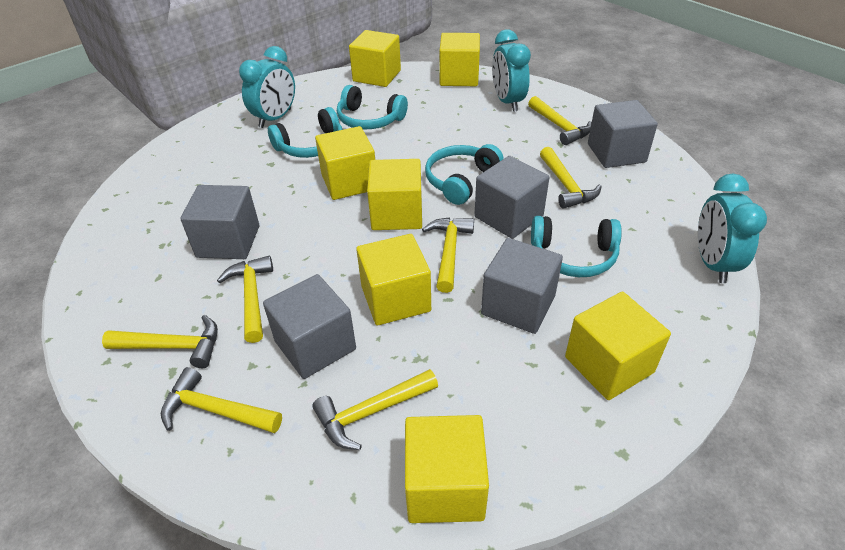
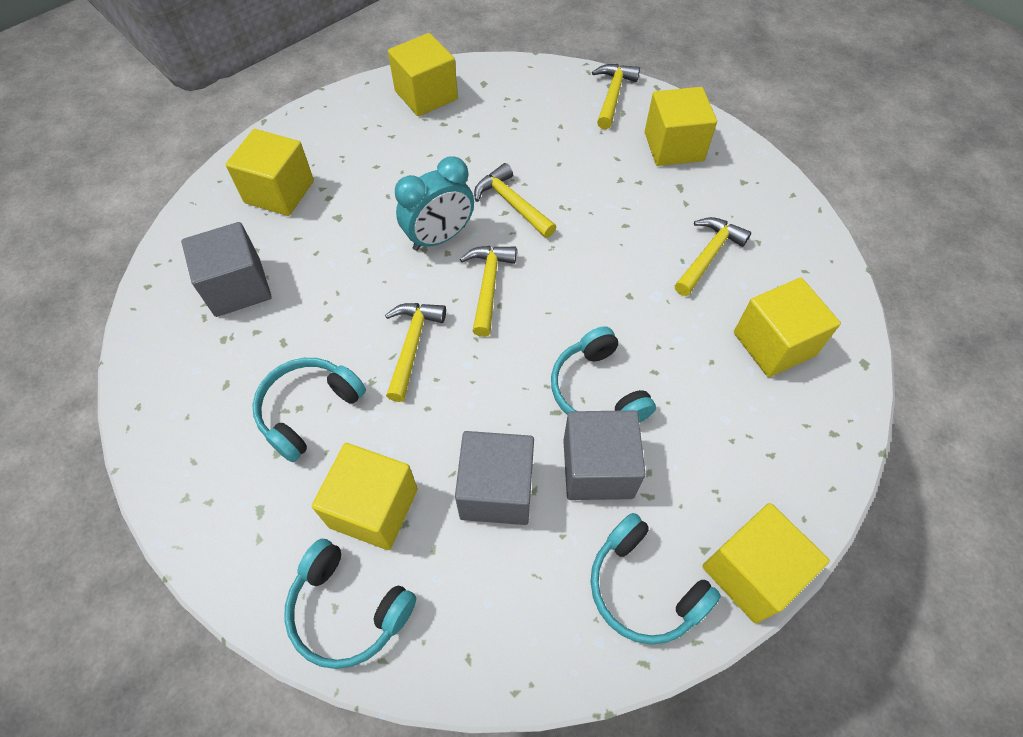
grey cube: [180,185,259,259] [263,274,356,379] [474,156,550,239] [481,238,563,334] [588,100,658,168] = 5 -> [181,222,272,317] [455,431,534,525] [563,410,645,500] = 3
turquoise clock: [239,46,295,128] [492,29,531,112] [698,174,767,283] = 3 -> [395,156,474,251] = 1
yellow cube: [315,126,375,200] [349,30,401,87] [356,234,431,326] [367,159,422,230] [405,415,489,523] [439,33,480,86] [565,292,671,400] = 7 -> [225,129,314,216] [312,443,418,550] [388,33,458,116] [645,87,717,166] [702,503,830,623] [734,278,841,377] = 6
yellow hammer: [102,315,218,368] [161,367,282,433] [217,256,273,343] [312,369,438,450] [422,217,474,293] [528,96,592,145] [540,147,602,209] = 7 -> [385,303,446,402] [460,246,517,337] [474,163,556,238] [592,64,640,129] [675,217,751,296] = 5

